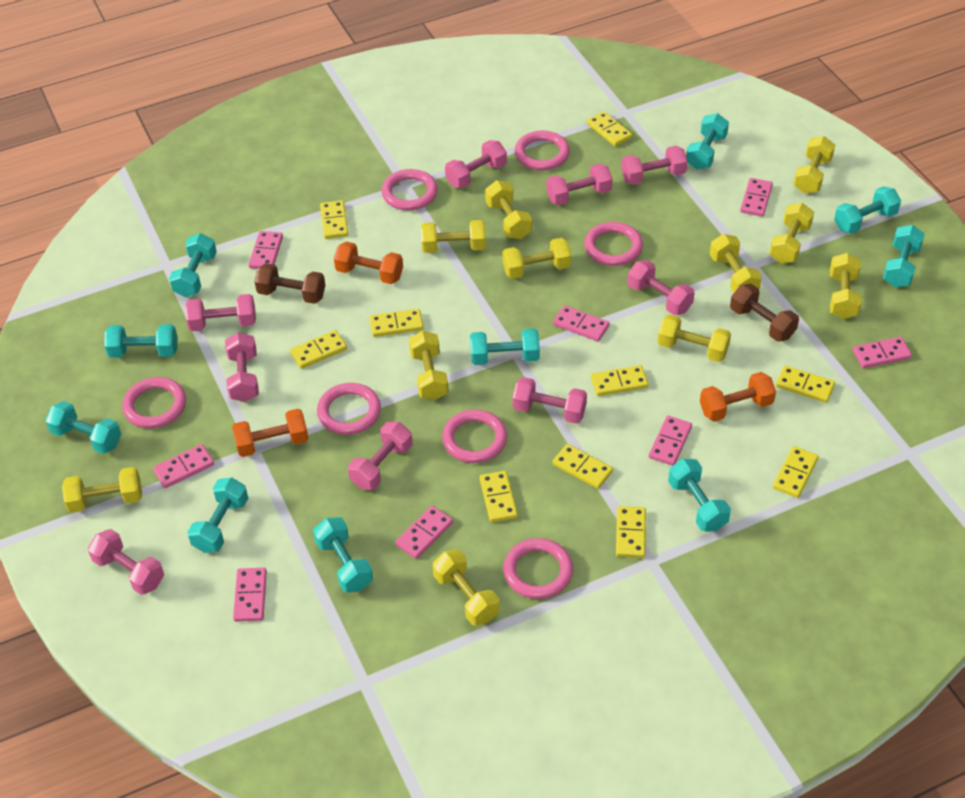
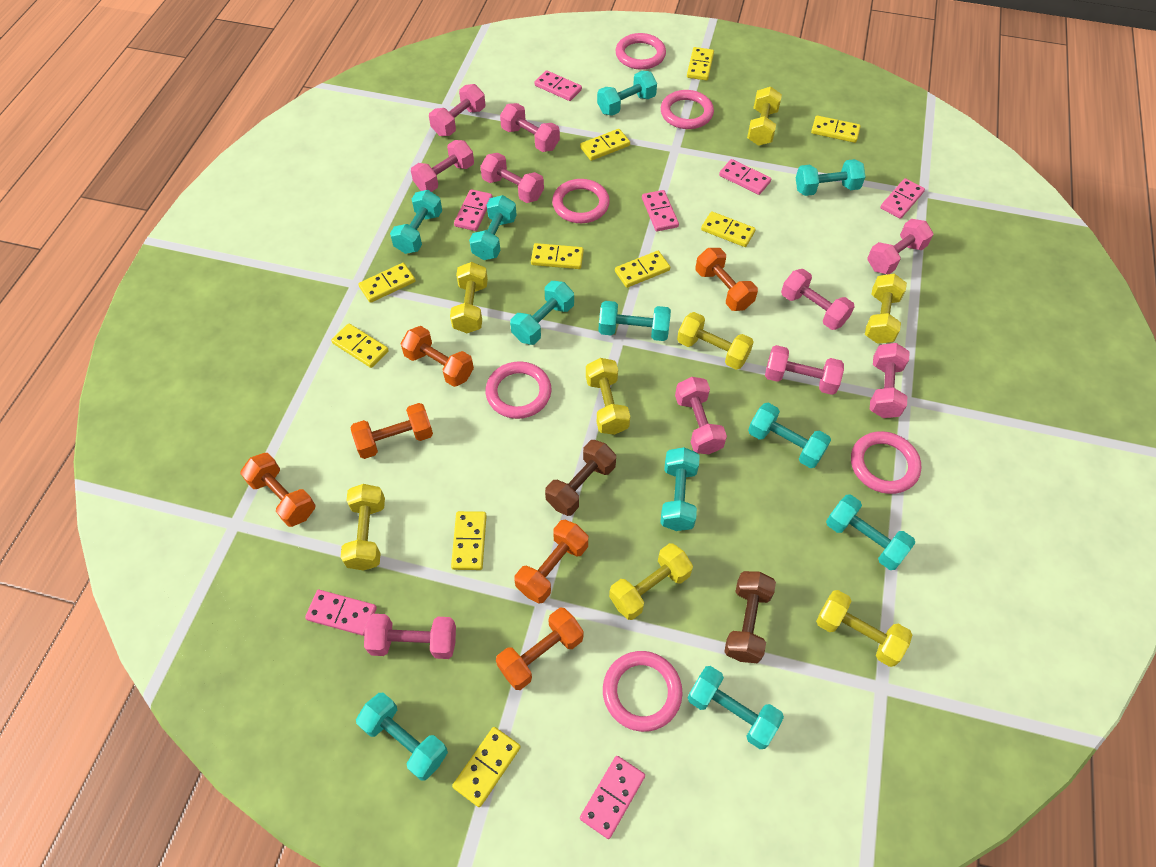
orange dumbbell: [232,409,309,457] [334,241,403,284] [700,372,776,422] = 3 -> [240,453,315,527] [350,403,433,459] [400,326,474,387] [496,608,584,690] [515,520,588,604] [695,248,758,311] = 6
pink domino: [153,444,214,488] [233,568,267,622] [248,231,283,269] [395,506,453,559] [553,305,609,342] [649,416,692,466] [740,178,773,217] [853,337,912,368] = 8 -> [305,590,377,636] [454,189,493,231] [535,70,582,101] [580,756,645,839] [642,190,679,232] [719,159,771,195] [880,178,925,219] = 7
pink dumbbell: [88,529,164,595] [185,294,256,331] [225,332,259,402] [348,422,413,490] [445,140,507,189] [512,377,587,424] [546,163,613,206] [621,146,688,185] [628,260,695,315] = 9 -> [364,614,456,659] [411,140,474,192] [429,84,485,136] [480,153,544,203] [500,103,560,152] [675,377,727,454] [765,345,844,395] [781,269,855,330] [867,219,933,274] [870,343,909,418] = 10
pink ring: [122,377,186,428] [317,383,381,435] [382,169,438,211] [442,410,507,463] [503,538,573,599] [515,130,570,170] [584,222,643,266] = 7 -> [485,361,551,419] [552,179,610,223] [603,651,683,732] [615,33,666,70] [661,90,714,129] [851,431,921,494] = 6
turquoise dumbbell: [45,401,121,454] [104,324,177,358] [169,233,217,297] [188,478,248,553] [313,517,373,593] [470,328,540,365] [668,459,731,532] [686,113,729,170] [834,186,901,234] [883,225,925,287] = 10 -> [356,693,448,781] [390,190,442,254] [469,195,517,260] [510,281,574,345] [597,71,657,116] [598,301,671,341] [660,447,700,531] [687,666,784,749] [748,403,831,468] [796,159,865,196] [826,494,915,570] = 11
yellow dumbbell: [62,467,142,513] [409,331,449,400] [421,220,486,253] [433,549,499,625] [485,180,532,239] [503,238,571,279] [657,314,731,362] [710,234,762,293] [769,203,814,263] [793,136,835,194] [830,253,862,319] = 11 -> [340,484,385,571] [450,262,488,333] [586,358,630,435] [609,543,693,620] [677,312,754,370] [747,87,782,146] [816,590,912,667] [865,274,907,344] = 8

